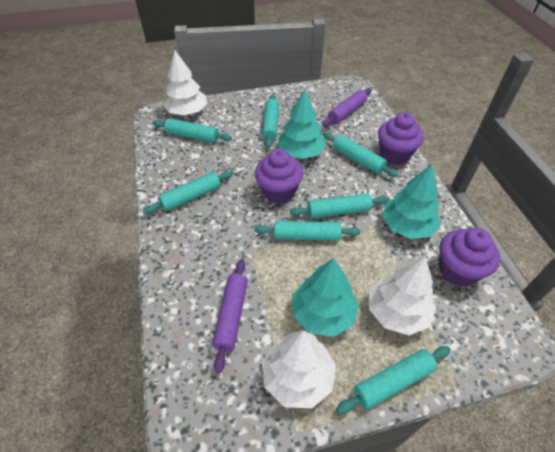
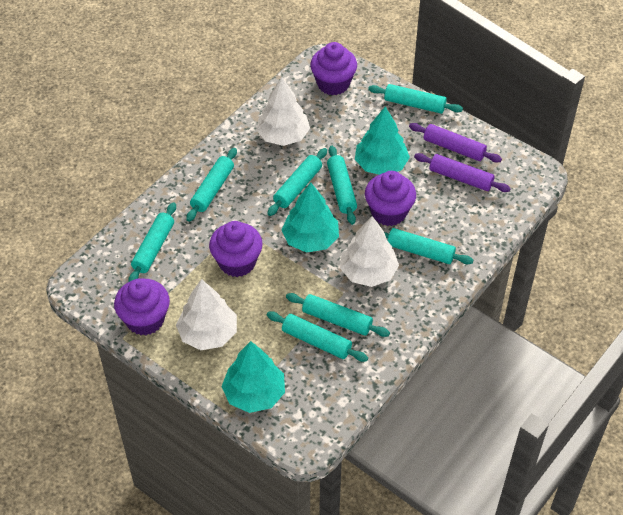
purple cupcake: [255,149,303,204] [378,112,424,165] [439,228,500,287] = 3 -> [114,278,170,335] [209,221,263,277] [310,42,357,95] [365,171,416,226] = 4
turquoise rolling pin: [143,170,233,214] [153,118,232,143] [254,221,361,241] [262,94,279,148] [290,193,389,219] [323,133,399,177] [336,346,451,414] = 7 -> [129,202,176,282] [186,148,237,222] [267,148,327,216] [267,311,368,362] [286,293,390,337] [327,146,357,225] [368,84,463,114] [384,228,473,264] = 8

